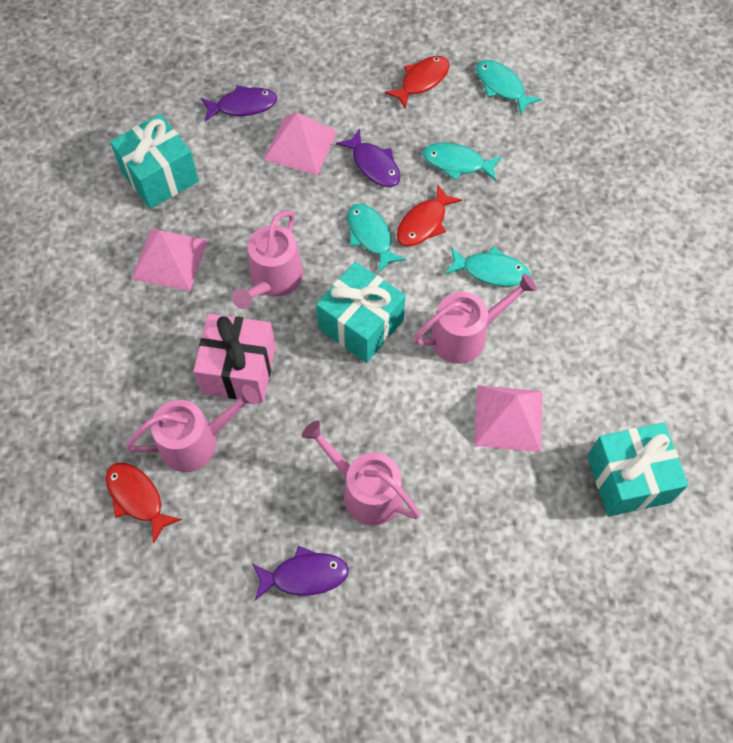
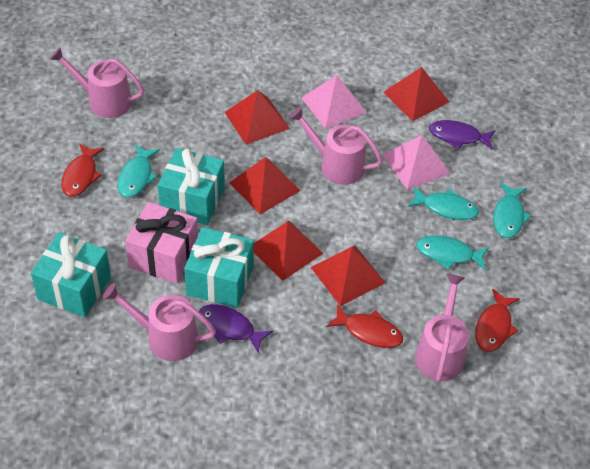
pink pyramid: [132,229,208,291] [264,112,337,175] [474,385,542,452] = 3 -> [301,75,367,129] [383,135,450,190] = 2
purple fish: [201,85,278,122] [253,546,349,601] [336,128,401,187] = 3 -> [199,304,273,354] [429,120,496,150] = 2
red pyramid: none = 0 -> [225,90,290,145] [229,157,301,215] [254,221,323,281] [311,246,386,306] [383,67,449,121] = 5

